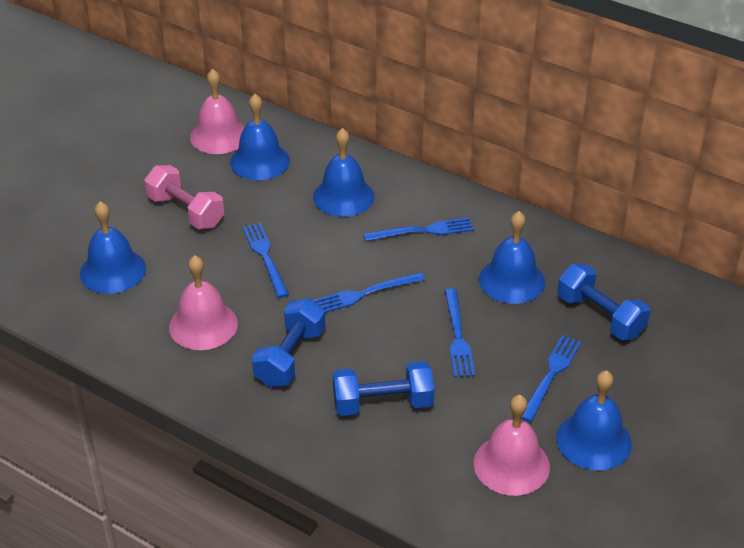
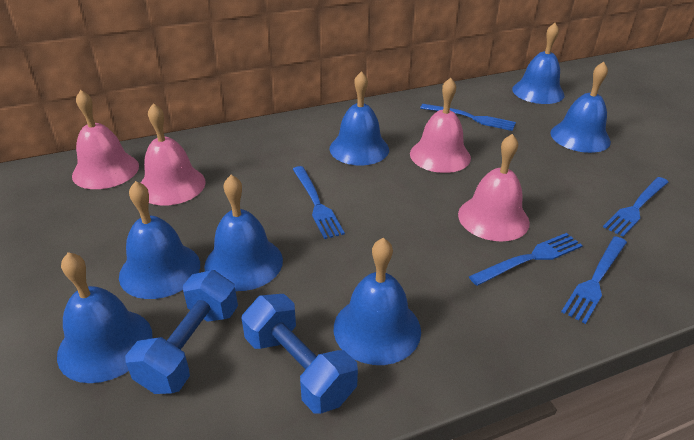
blue bell: [80,201,146,294] [230,94,290,180] [313,128,375,217] [479,211,545,304] [557,370,632,471] = 5 -> [57,252,153,383] [119,181,200,299] [204,175,283,291] [330,71,389,166] [334,238,421,365] [512,23,565,104] [550,62,611,153] = 7
blue dumbbell: [252,298,325,387] [333,361,434,416] [557,264,650,340] = 3 -> [125,270,238,394] [241,294,358,414] = 2
pink bell: [169,255,238,350] [190,69,245,154] [474,395,550,496] = 3 -> [72,90,139,189] [141,103,206,205] [410,78,471,173] [458,134,530,241] = 4
pink dumbbell: [144,165,224,229] = 1 -> none = 0

